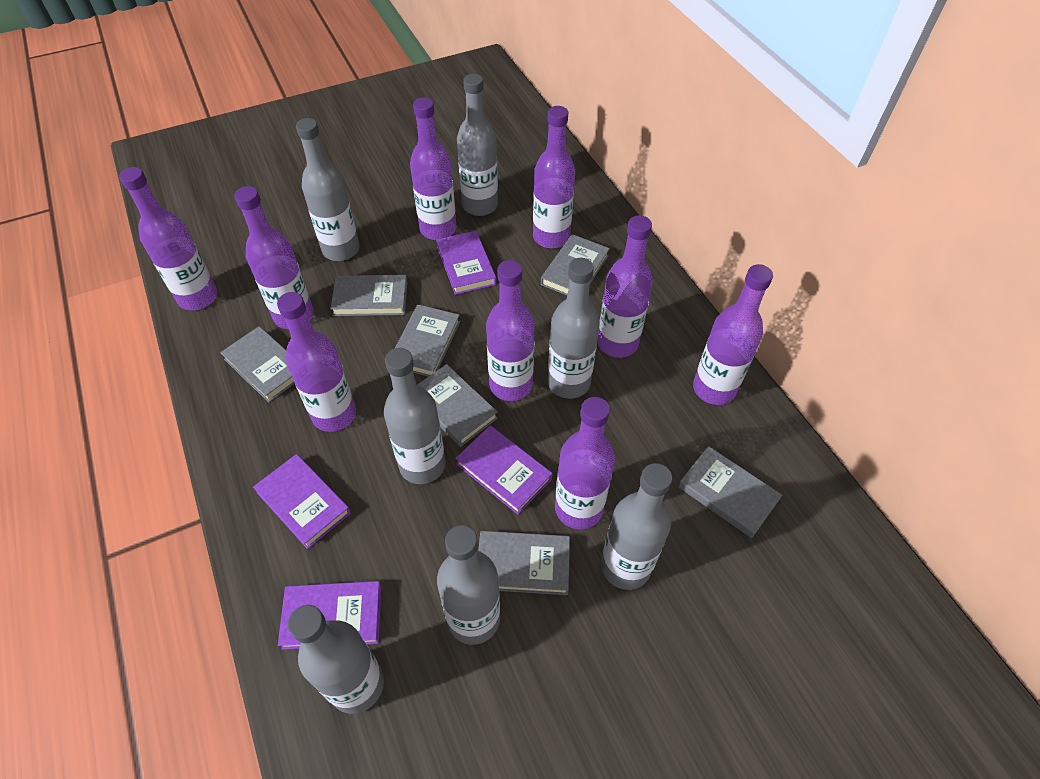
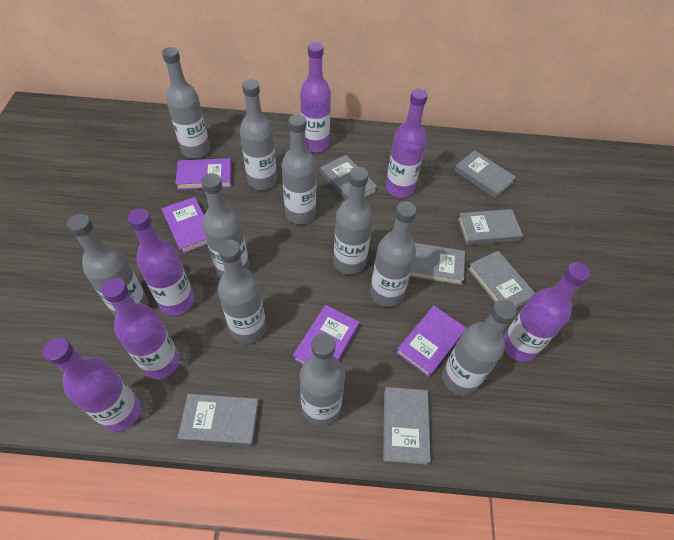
grey bottle: [288,605,384,714] [296,118,360,261] [384,348,446,484] [437,525,500,645] [457,74,498,216] [548,258,600,399] [601,463,672,590] = 7 -> [67,214,149,316] [162,47,210,159] [201,173,249,279] [218,240,266,344] [240,79,277,190] [282,114,316,224] [300,333,345,426] [333,167,373,275] [370,201,417,307] [442,299,517,395] = 10
purple bottle: [119,167,217,310] [234,186,314,329] [277,292,356,432] [410,97,457,240] [486,260,535,401] [533,106,575,248] [555,397,615,530] [597,215,653,358] [693,264,773,405] = 9 -> [43,337,141,432] [101,278,180,379] [127,208,194,316] [300,42,331,152] [386,89,428,198] [504,262,590,362] = 6

